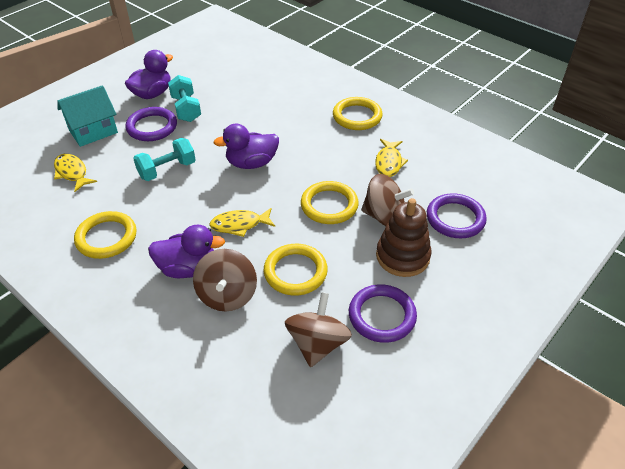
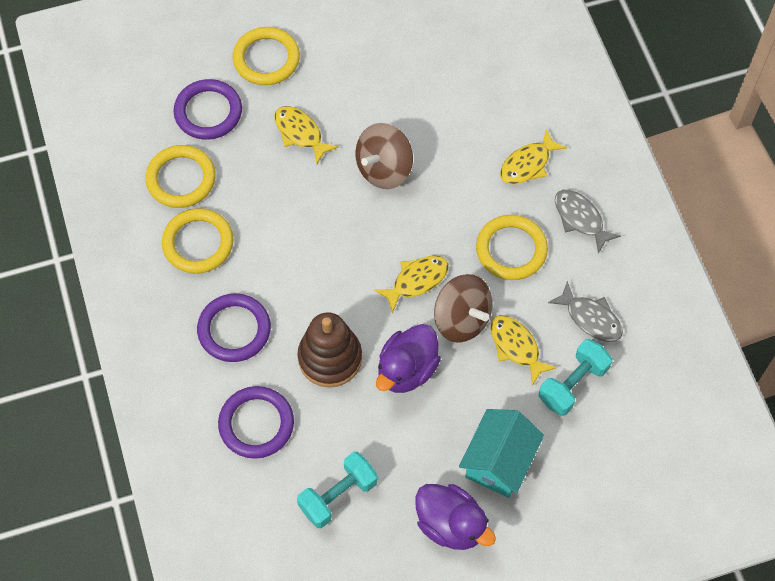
brown spinning top: [193,249,257,312] [285,292,352,367] [361,174,414,226] = 3 -> [356,123,413,189] [434,274,493,343] = 2
grey fish: none = 0 -> [548,281,623,342] [555,190,621,254] = 2
purple duck: [125,50,173,99] [148,224,225,278] [213,123,279,169] = 3 -> [376,324,441,393] [416,484,496,550] = 2
yellow fish: [54,154,97,192] [209,208,275,237] [375,139,408,177] = 3 -> [274,106,339,164] [374,256,449,313] [490,315,557,386] [500,129,567,185] = 4

